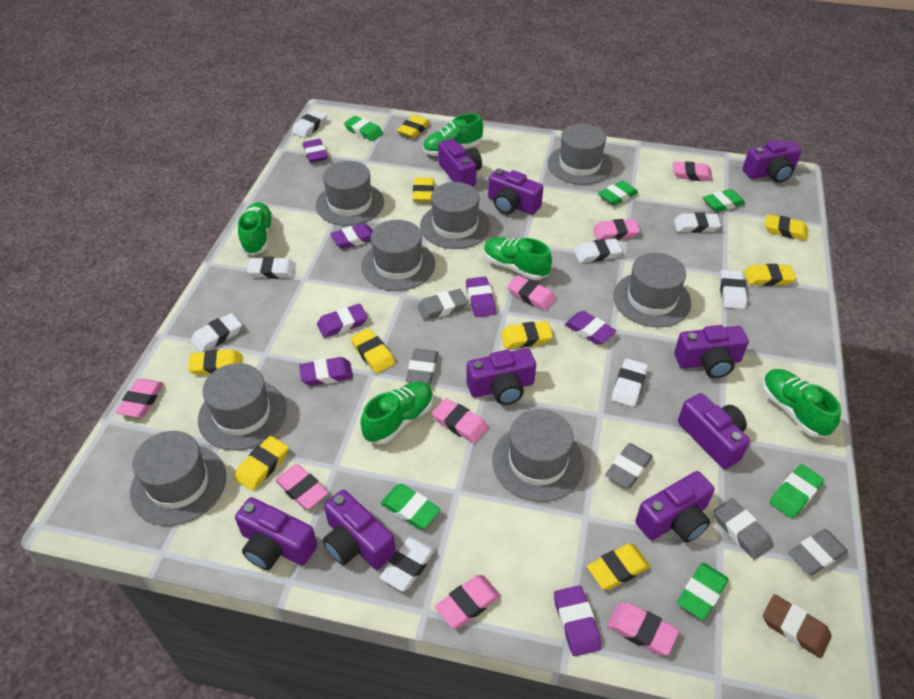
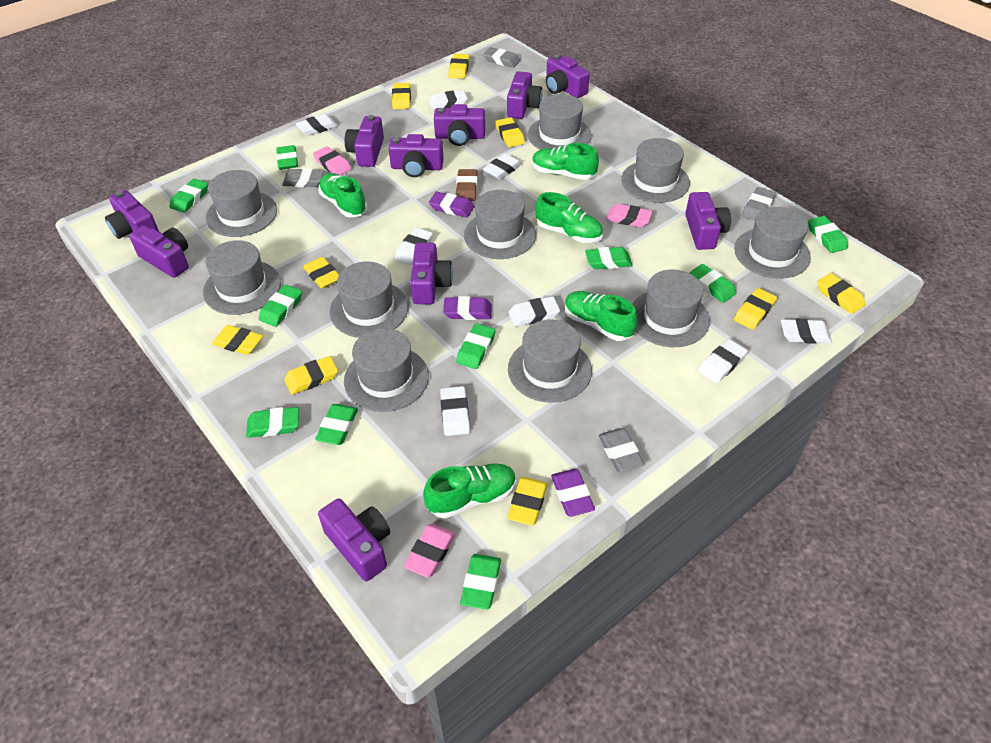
green eraser: [344,116,383,141] [381,484,441,529] [598,180,638,206] [677,563,729,620] [703,189,745,212] [769,464,824,519] = 6 -> [169,179,208,213] [246,407,299,438] [259,285,302,327] [276,145,298,170] [315,404,358,445] [456,323,496,369] [460,554,501,610] [585,247,632,269] [689,264,737,303] [808,216,848,253] = 10
grey eraser: [406,349,438,385] [417,289,468,320] [605,443,653,488] [714,498,773,560] [788,529,848,575] = 5 -> [282,168,324,187] [483,47,520,68] [598,428,645,472] [742,187,776,221] = 4
grey hat: [130,431,226,526] [198,363,287,451] [315,161,384,226] [361,220,435,291] [420,182,491,249] [492,409,584,502] [547,124,613,185] [613,253,691,327] = 8 -> [203,240,281,315] [206,170,277,237] [329,261,409,338] [344,328,429,412] [464,190,536,259] [508,319,592,403] [528,94,592,150] [621,138,690,203] [632,269,710,347] [734,207,811,279] = 10
pink eraser: [116,379,164,418] [275,464,329,510] [432,398,488,444] [435,575,501,629] [507,275,556,311] [593,219,640,240] [607,602,679,655] [673,161,713,181] = 8 -> [313,146,352,175] [404,524,456,578] [606,204,653,227] = 3
purple camera: [235,497,317,570] [323,490,396,570] [438,139,482,186] [466,348,536,405] [488,169,543,215] [635,471,715,543] [674,325,749,378] [678,393,750,469] [743,140,802,183] = 9 -> [105,190,159,239] [129,225,189,278] [318,498,390,581] [345,115,384,167] [388,134,444,177] [410,243,453,304] [434,104,485,146] [507,71,542,119] [546,55,590,98] [685,192,731,250] = 10
purple eraser: [299,357,353,386] [303,139,328,163] [317,304,368,338] [330,223,373,249] [466,276,496,317] [554,585,601,656] [565,311,616,345] = 7 -> [429,192,475,218] [443,296,492,320] [551,469,595,517] = 3

